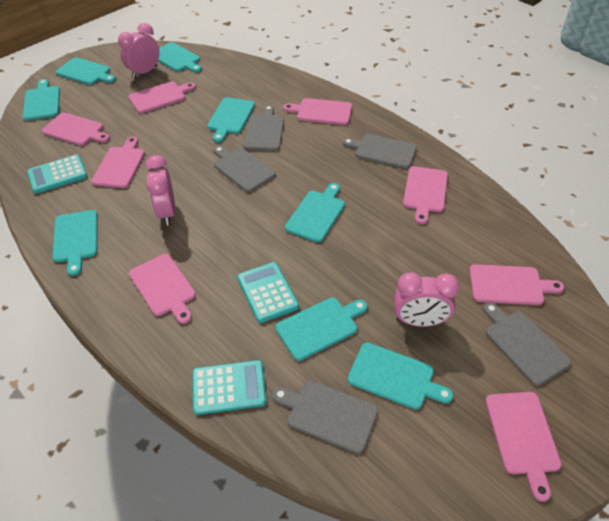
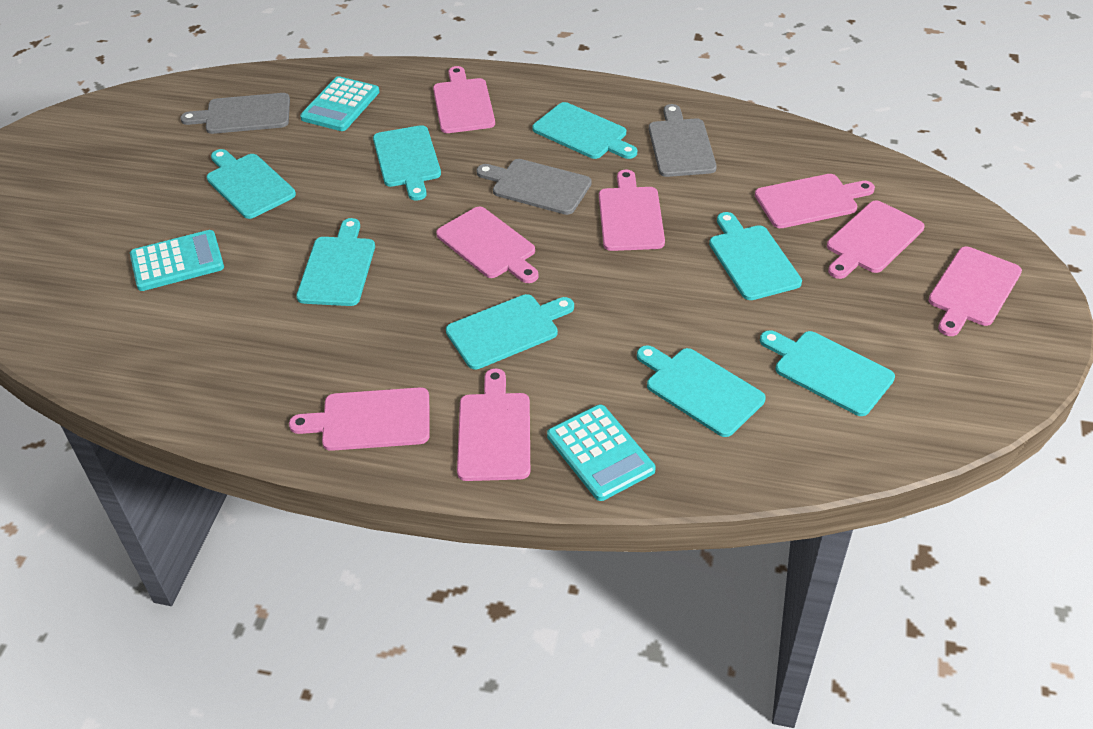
grey cutting board: [213,146,276,192] [243,105,284,151] [272,381,378,454] [342,134,417,169] [483,302,571,386] = 5 -> [180,93,290,134] [476,159,592,215] [649,104,717,177] = 3
pink clock: [118,23,159,79] [145,155,176,225] [394,272,460,327] = 3 -> none = 0

